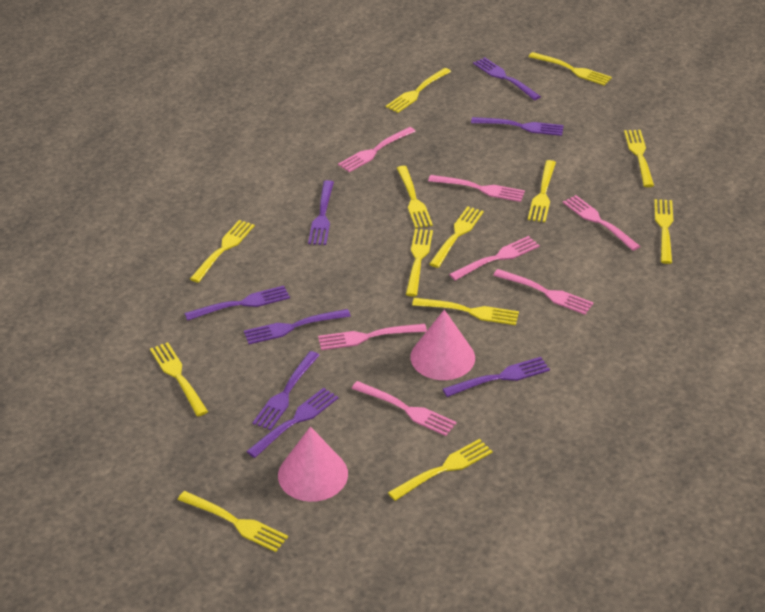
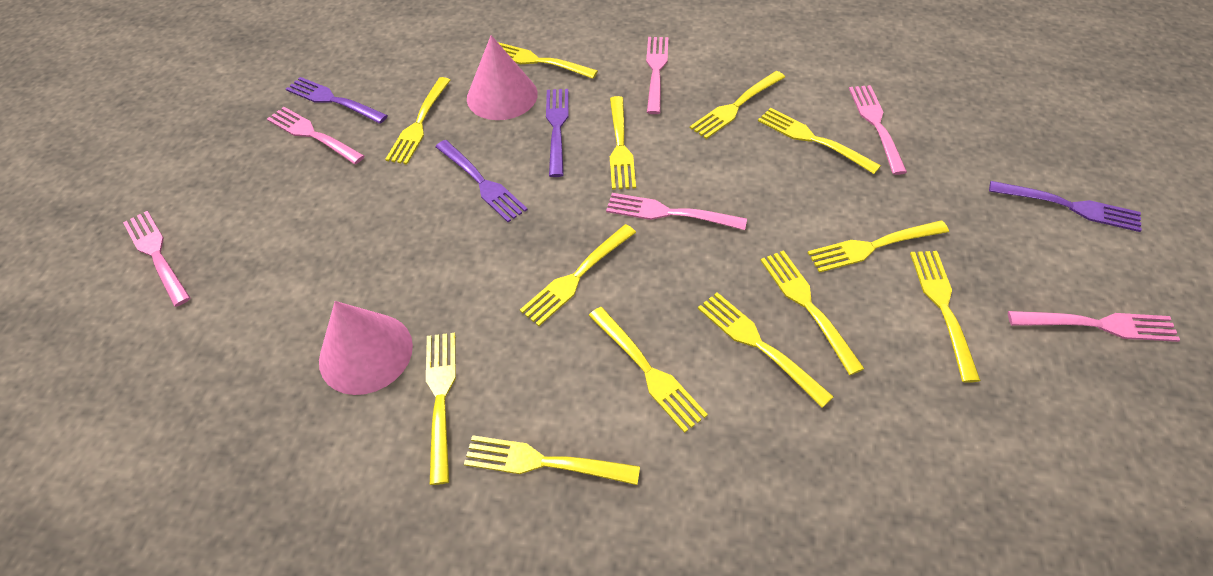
pink fork: [318,324,427,350] [338,127,416,172] [351,381,457,436] [428,175,525,202] [449,236,540,281] [493,269,594,315] [563,195,640,251] = 7 -> [123,211,190,307] [267,107,364,164] [606,193,747,230] [646,37,668,114] [849,85,907,175] [1008,311,1180,342] = 6
purple fork: [184,286,290,321] [244,309,351,344] [246,388,338,458] [252,351,320,430] [308,180,334,245] [443,357,550,397] [471,117,564,136] [473,57,541,100] = 8 -> [286,77,388,124] [435,140,528,222] [546,89,569,177] [989,181,1142,232] = 4

